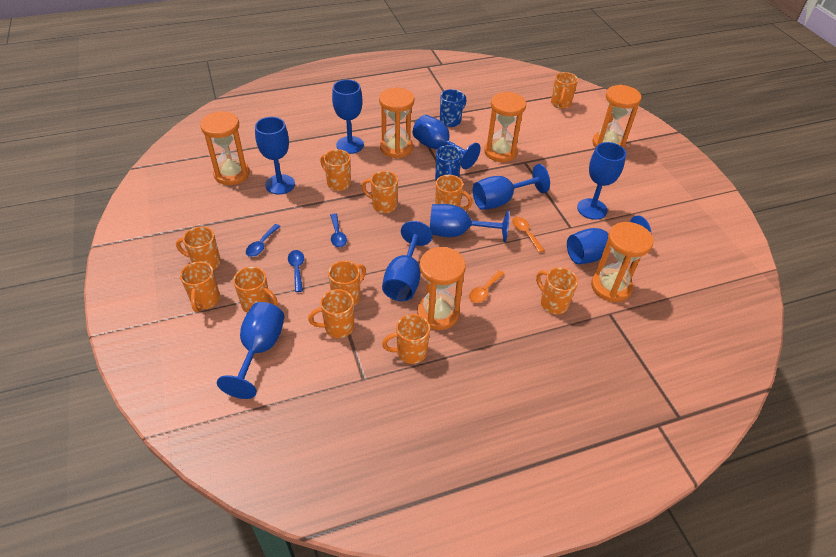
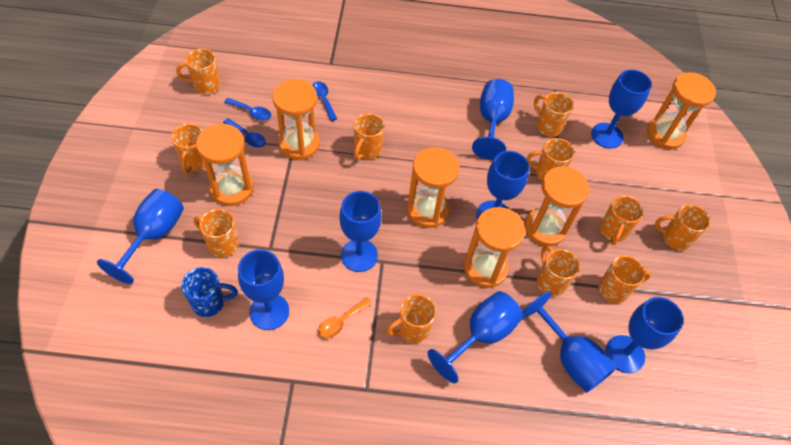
blue mug: [435,145,462,180] [440,89,466,127] = 2 -> [181,267,238,317] = 1
orange spoon: [469,270,505,303] [512,217,545,253] = 2 -> [319,297,372,338] = 1

